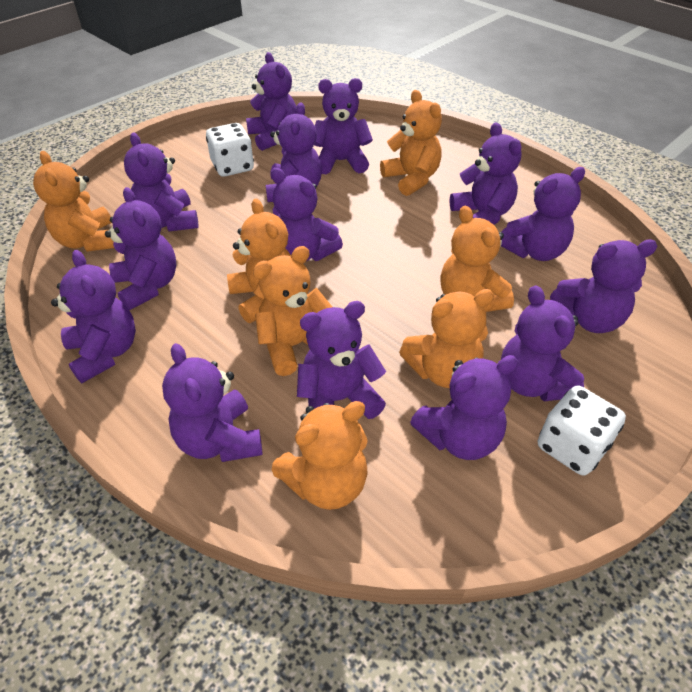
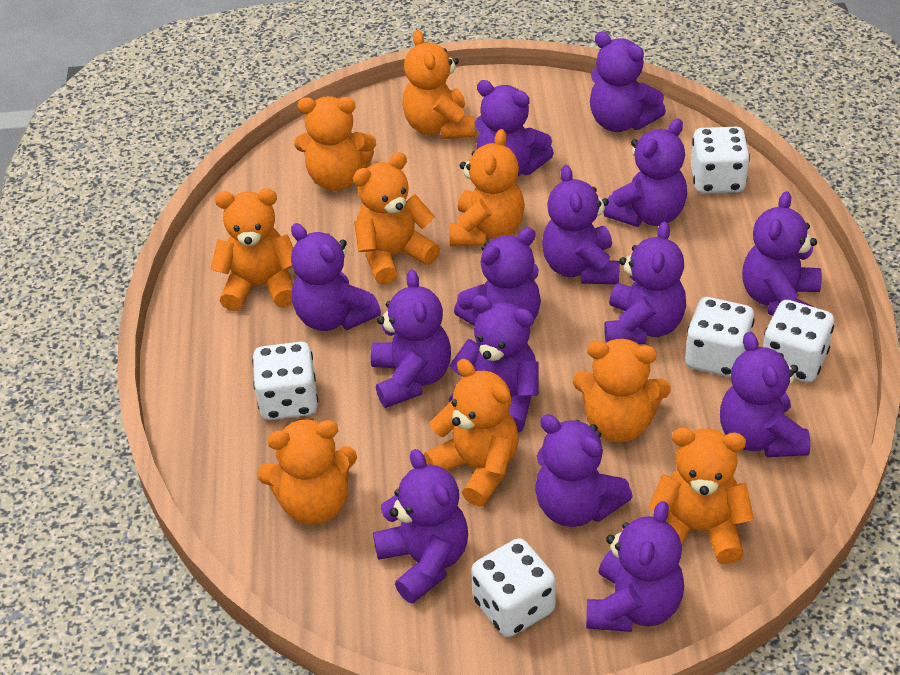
orange teddy bear: [33,151,114,252] [227,198,291,323] [253,246,332,376] [272,401,368,510] [380,90,442,196] [399,289,494,388] [441,206,514,312] = 7 -> [210,188,293,311] [257,419,357,525] [295,96,376,191] [353,152,440,285] [402,30,475,139] [424,359,519,507] [449,129,525,246] [573,339,671,442] [648,428,754,564] = 9
white dice: [206,123,254,177] [538,386,626,475] = 2 -> [252,342,318,420] [471,538,556,637] [685,297,755,377] [691,127,750,194] [763,300,834,383] = 5

